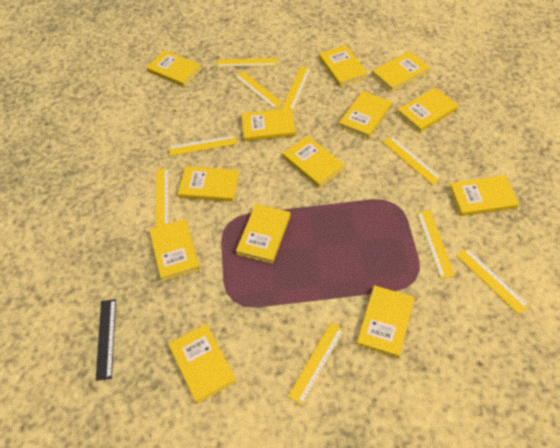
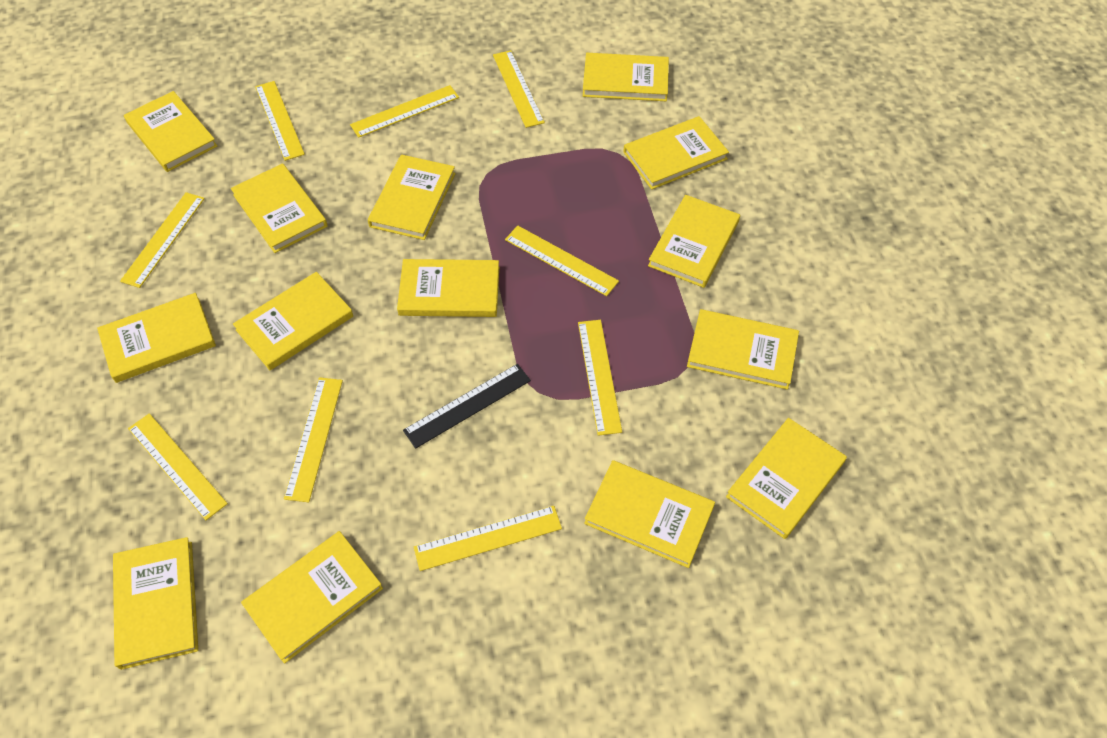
yellow book: [146,50,202,87] [149,219,200,281] [168,324,237,404] [178,166,239,202] [236,204,291,264] [242,108,296,141] [282,135,345,188] [319,45,368,87] [339,91,392,138] [357,285,414,358] [372,51,430,92] [397,87,458,133] [449,175,519,216] = 13 -> [97,293,216,383] [113,537,198,670] [124,91,217,172] [231,163,328,253] [233,272,353,370] [241,531,383,663] [368,155,456,240] [397,259,499,317] [583,53,669,101] [584,460,715,568] [623,116,729,190] [648,195,740,288] [687,309,799,390] [726,418,847,539] = 14

